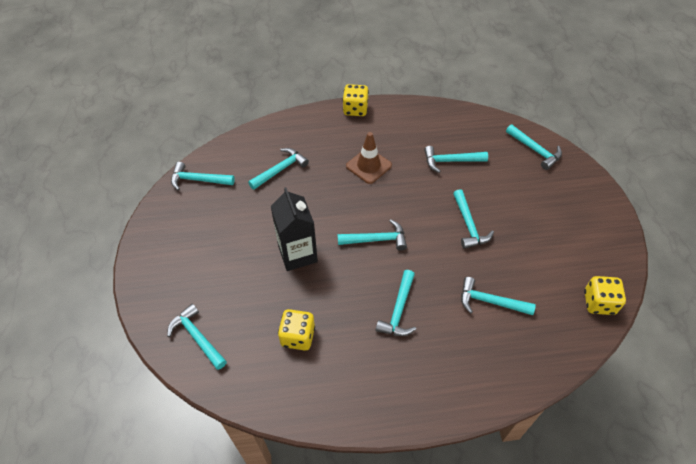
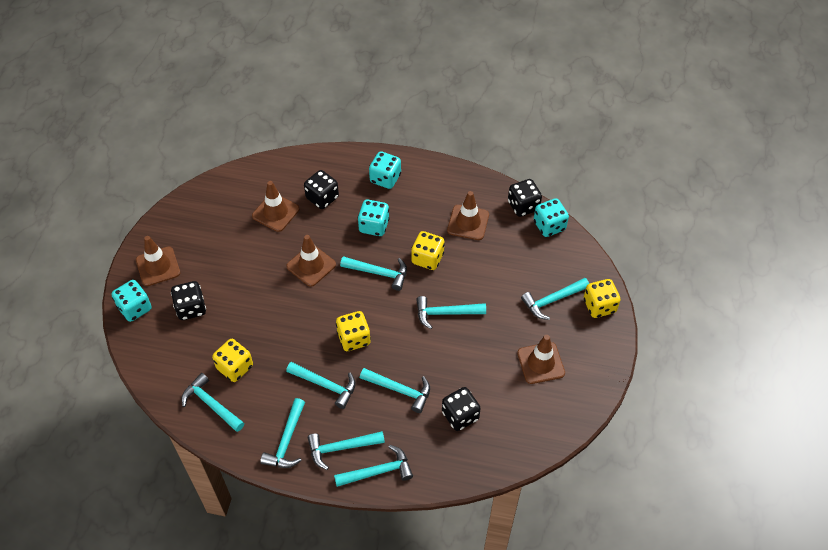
black carton: [271,187,318,271] = 1 -> none = 0
black dice: none = 0 -> [171,281,206,320] [304,170,339,209] [442,387,481,431] [508,179,542,217] = 4
brown traffic cone: [346,132,392,184] = 1 -> [136,236,180,286] [252,181,299,232] [286,235,336,287] [447,191,489,240] [517,335,565,384] = 5
turquoise dice: none = 0 -> [111,280,152,322] [358,199,389,236] [369,151,401,189] [534,198,569,237] = 4
yellow dice: [278,309,315,350] [343,84,369,116] [584,276,626,315] = 3 -> [212,339,253,382] [336,311,371,351] [411,231,445,270] [584,279,621,318] = 4

